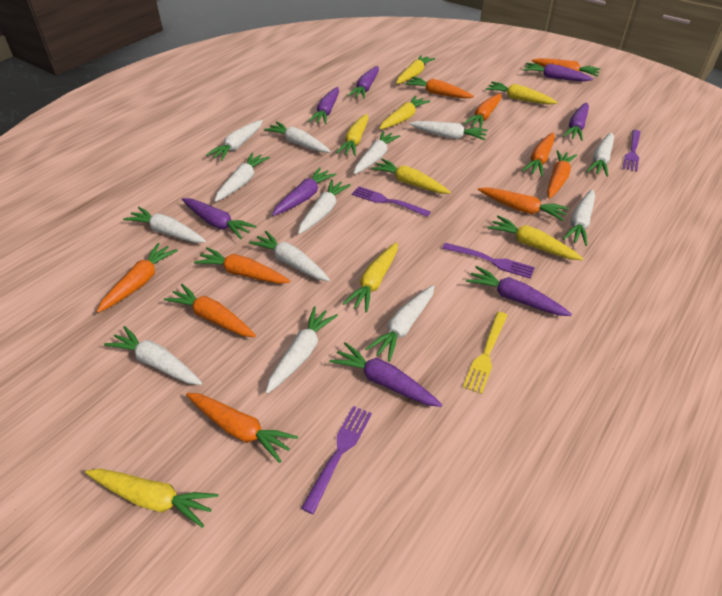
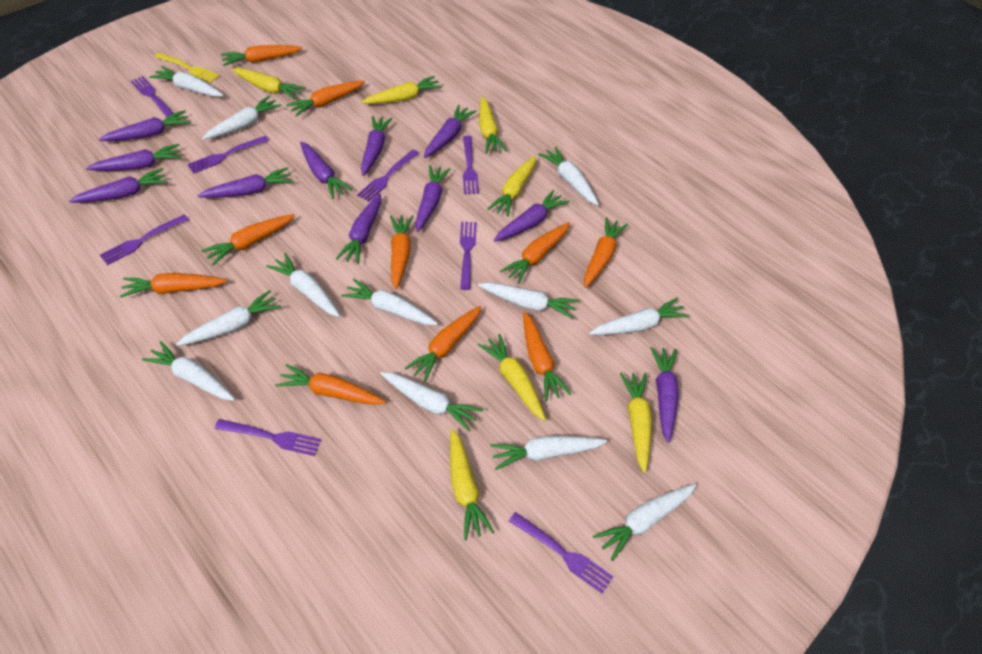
purple carrot: [182,198,257,239] [272,167,336,216] [308,87,339,124] [330,342,442,407] [348,66,379,99] [466,266,572,316] [523,63,593,81] [563,102,589,141] = 8 -> [69,168,168,203] [86,144,182,171] [99,110,190,141] [198,167,293,198] [300,141,353,199] [336,194,381,264] [361,116,393,176] [415,165,451,232] [424,104,477,158] [494,190,569,242] [651,347,679,443] = 11
purple fork: [301,406,372,514] [352,186,431,217] [442,243,535,279] [623,130,640,172] = 4 -> [100,214,189,265] [131,76,173,117] [188,136,269,174] [215,419,321,456] [357,150,419,202] [460,222,477,290] [463,136,479,194] [509,512,613,594] = 8
white carrot: [104,326,202,385] [123,207,206,243] [206,120,263,161] [214,153,270,202] [249,231,330,281] [264,121,330,153] [265,306,338,394] [298,179,351,234] [353,131,400,174] [365,285,434,362] [409,121,488,140] [563,189,595,246] [586,132,614,177] = 13 -> [142,341,235,401] [149,66,224,97] [176,290,281,346] [202,96,281,140] [266,253,340,317] [341,279,438,325] [380,372,483,431] [478,282,579,319] [490,436,607,470] [538,147,599,206] [589,298,689,335] [593,484,696,561] = 12
yellow carrot: [85,469,218,528] [336,114,368,156] [343,242,398,312] [371,159,451,194] [379,96,430,129] [396,55,435,84] [486,82,558,105] [487,216,583,260] = 8 -> [232,68,306,100] [361,76,442,104] [450,429,494,540] [478,334,546,421] [479,96,507,154] [487,156,536,217] [620,373,652,473] = 7

